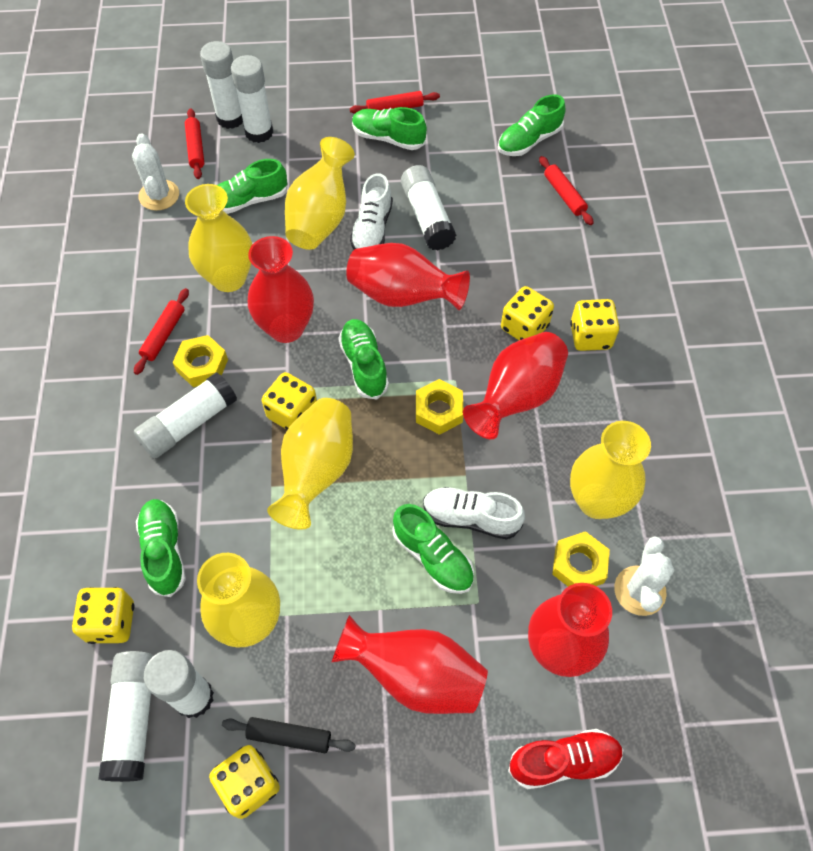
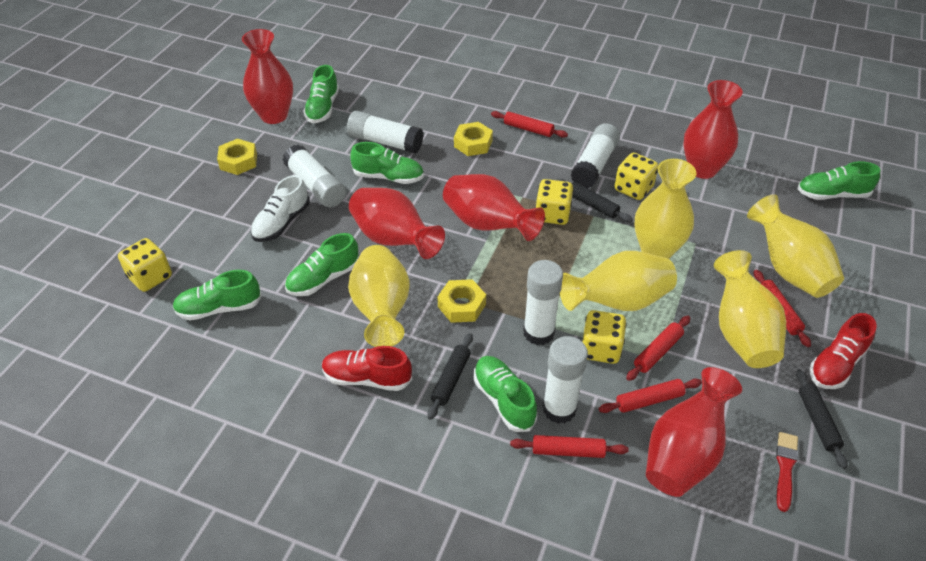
black rolling pin: [222,717,356,753] = 1 -> [427,333,473,420] [557,179,633,222] [796,369,848,469] = 3
red brush: none = 0 -> [776,432,798,512] = 1
red rolling pin: [134,288,189,375] [185,108,204,179] [350,91,440,114] [539,156,594,225] = 4 -> [491,111,568,138] [510,435,629,458] [599,378,702,413] [626,316,690,381] [754,270,811,347] = 5
red shoe: [508,729,623,789] = 1 -> [322,346,412,391] [810,313,877,389] = 2
white cactus: [132,133,179,211] [614,536,674,616] = 2 -> none = 0
white glue stick: [98,651,154,782] [134,373,237,459] [144,650,214,718] [200,41,243,129] [231,55,273,143] [401,165,456,251] = 6 -> [283,144,346,207] [347,111,424,154] [523,260,563,345] [543,336,588,424] [570,123,620,188] = 5
white shoe: [350,173,393,249] [423,487,525,539] = 2 -> [251,175,310,242] = 1
yellow dice: [72,587,134,644] [209,745,280,819] [262,372,317,430] [501,286,554,340] [570,299,620,351] = 5 -> [118,238,172,292] [536,179,574,225] [582,310,627,364] [614,153,658,200] = 4

